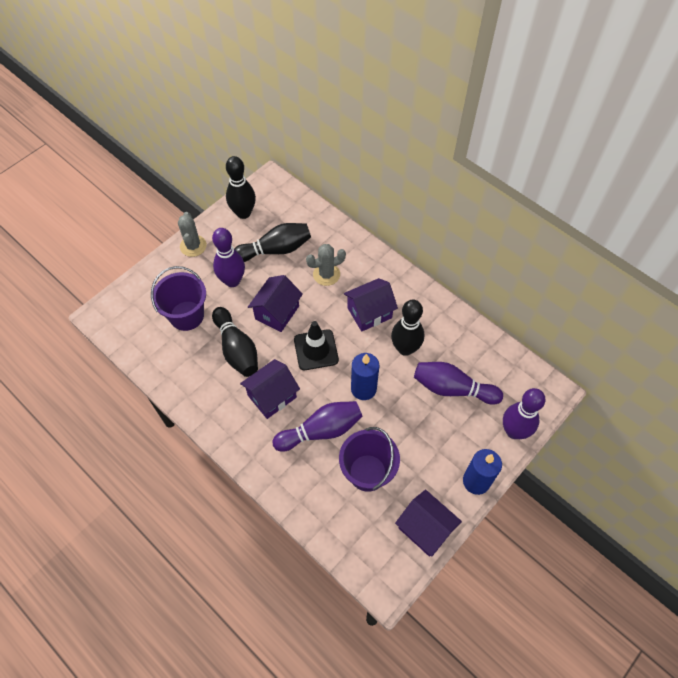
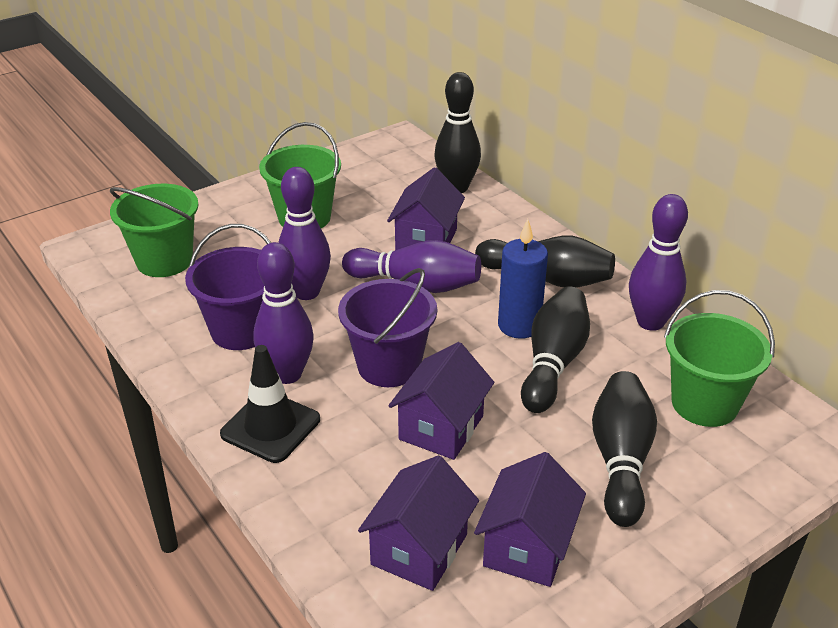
blue candle: [351,353,379,400] [463,449,502,495] = 2 -> [498,219,548,339] = 1
green bucket: none = 0 -> [110,184,199,277] [259,122,341,228] [664,290,775,427] = 3
grey cactus: [178,212,207,257] [306,244,346,286] = 2 -> none = 0

